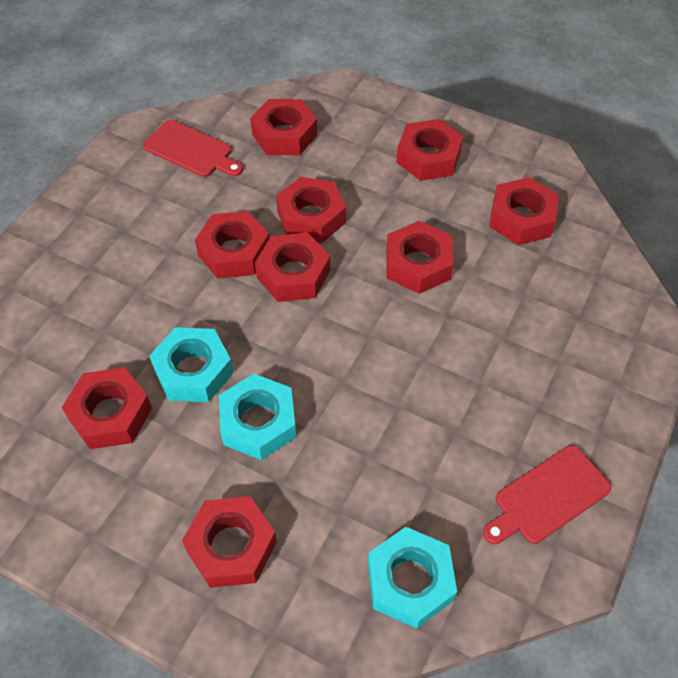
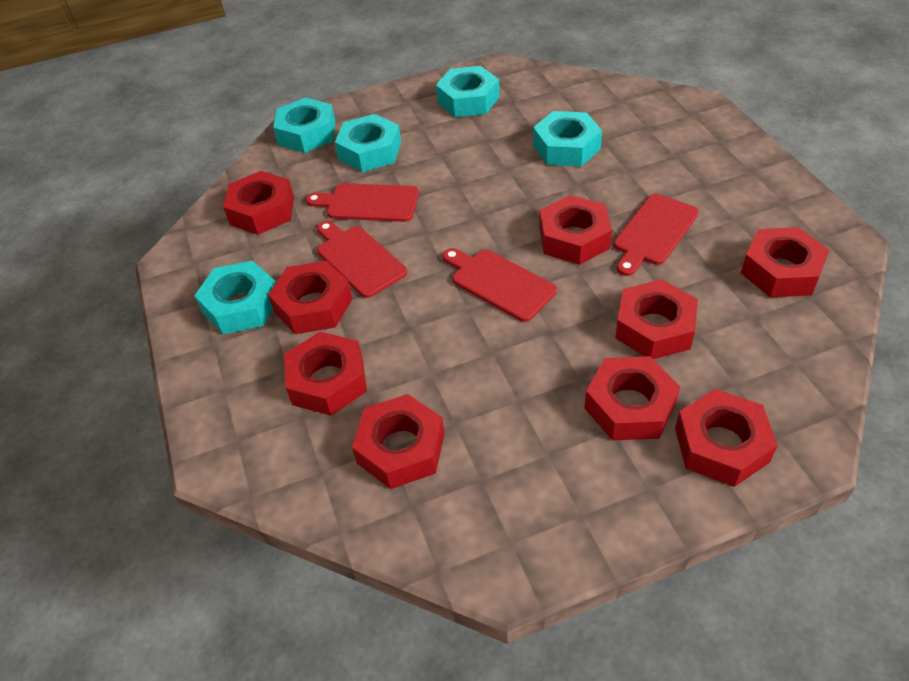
red cutting board: [143,120,243,177] [483,445,611,544] = 2 -> [306,183,419,222] [317,221,407,298] [442,248,557,322] [614,194,699,276] = 4
turquoise nut: [149,327,233,402] [219,374,296,460] [368,527,457,629] = 3 -> [194,260,276,334] [273,97,336,153] [335,114,401,172] [436,66,499,117] [533,111,602,167] = 5

